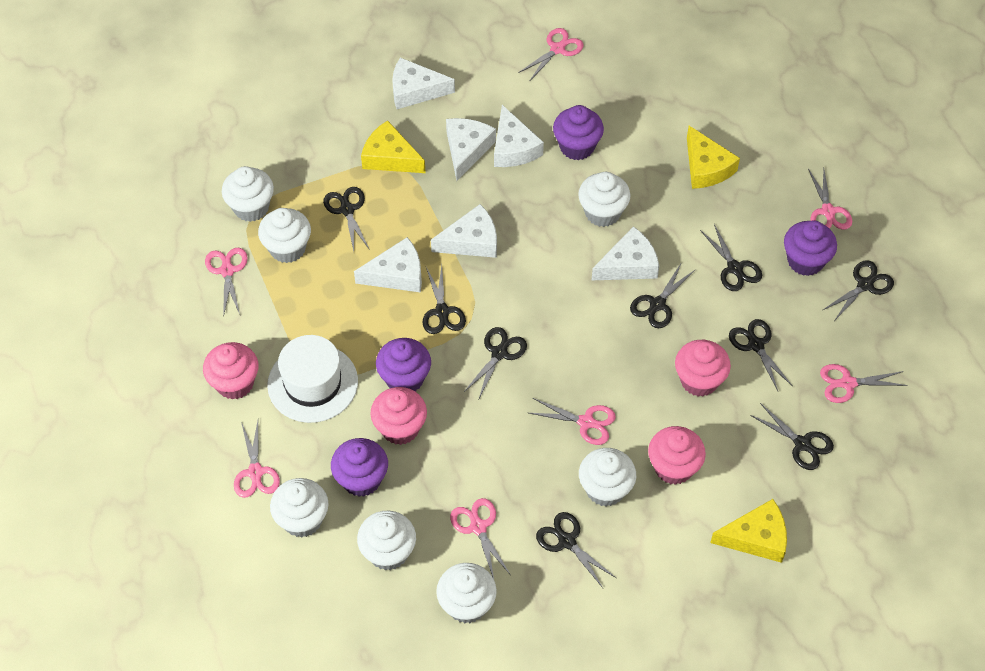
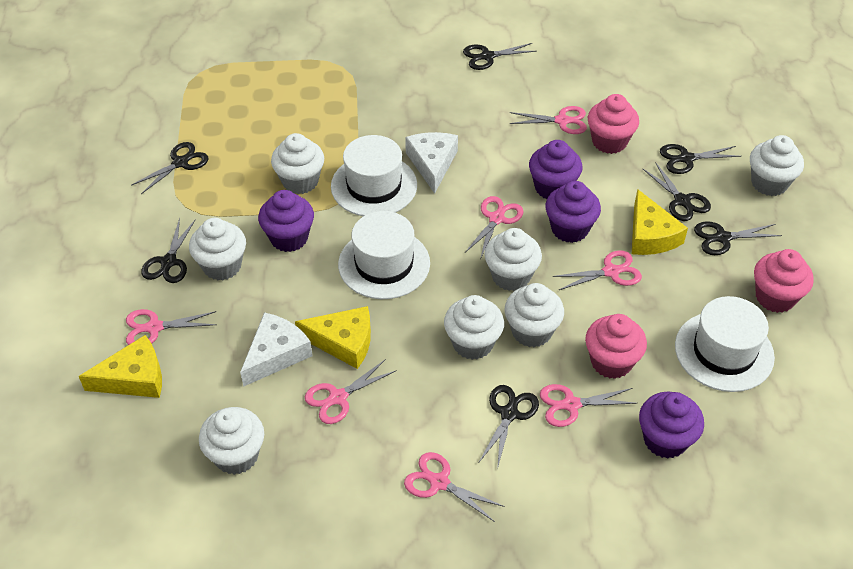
black scissors: [323,187,370,251] [423,266,466,334] [464,327,527,398] [536,512,616,588] [630,262,695,328] [700,224,762,291] [729,319,792,391] [750,403,834,470] [823,260,894,320] = 9 -> [131,142,209,194] [141,218,196,283] [463,43,537,70] [479,385,539,469] [642,162,711,221] [660,144,742,174] [694,221,782,255] = 7
pink cupcake: [203,342,259,400] [370,387,427,445] [648,426,706,485] [675,340,731,397] = 4 -> [585,314,647,379] [588,94,639,154] [754,249,814,313] = 3
white cheese: [354,237,422,293] [392,58,455,109] [431,204,497,258] [446,118,496,181] [494,105,544,167] [592,226,659,280] = 6 -> [240,312,312,387] [405,132,458,194] = 2
white hat: [267,335,358,423] = 1 -> [331,135,417,216] [338,211,430,299] [675,296,775,392] = 3

